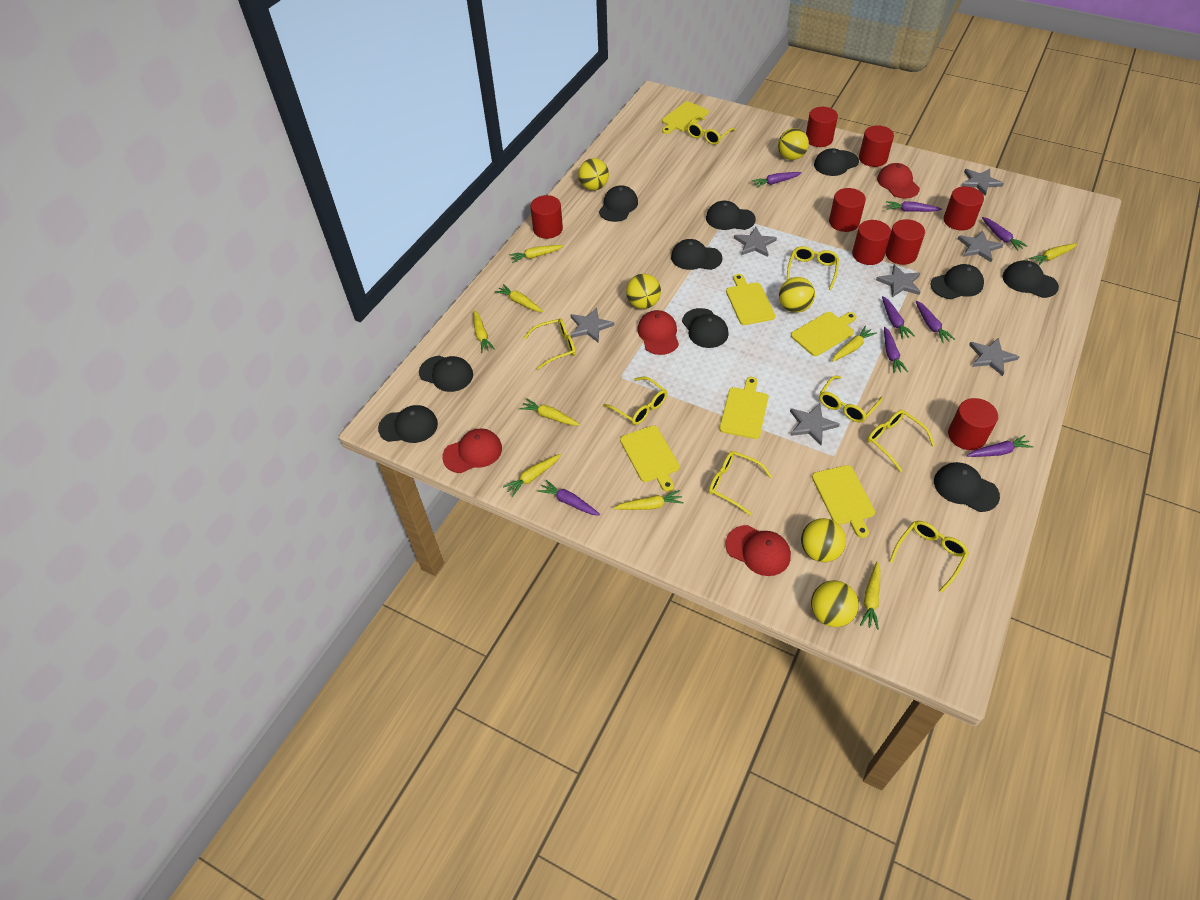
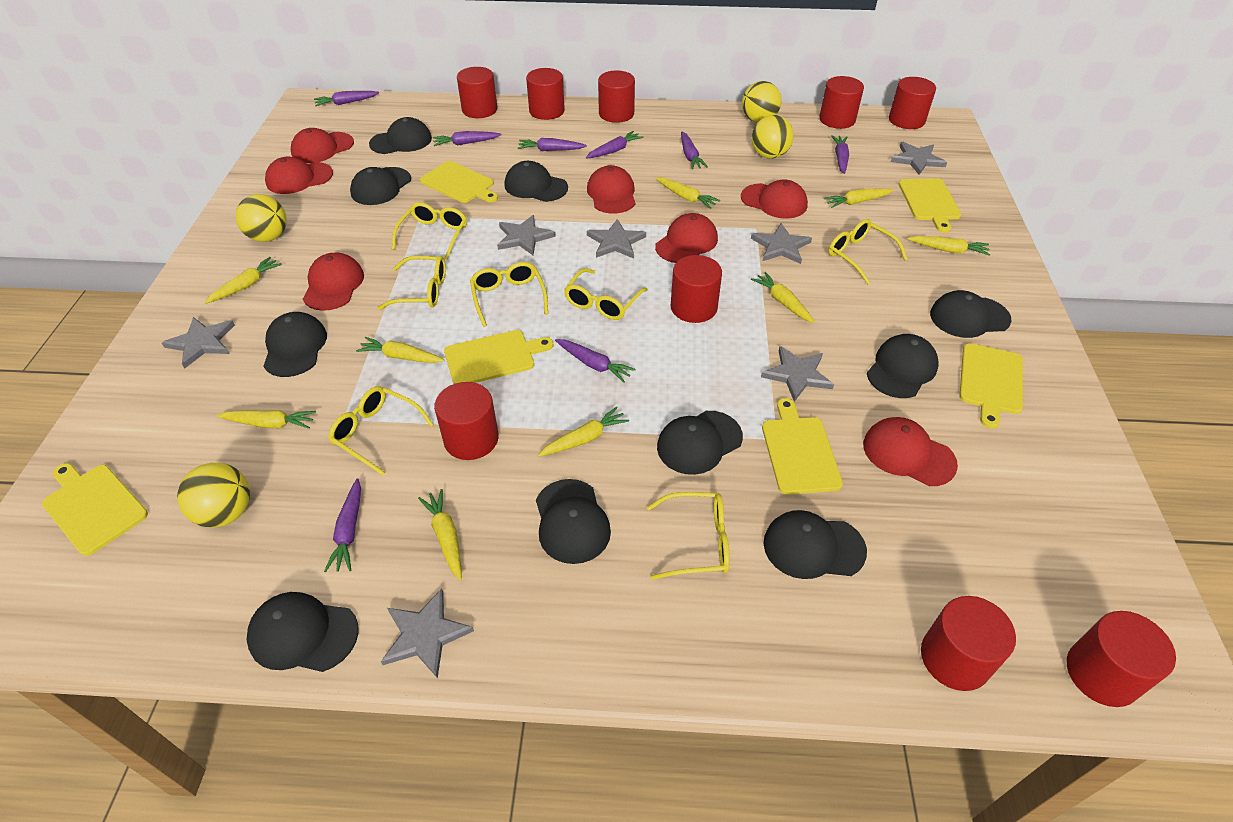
red cap: [442,428,502,473] [637,310,679,355] [725,525,791,576] [877,163,920,198] = 4 -> [265,157,333,194] [291,128,354,163] [303,253,364,311] [587,165,636,214] [655,213,718,263] [741,179,808,219] [863,417,958,486] = 7
red cylinder: [530,195,563,239] [806,107,838,147] [829,188,866,232] [852,220,891,265] [859,125,894,167] [885,219,925,265] [943,186,984,231] [948,398,998,450] = 8 -> [434,382,499,460] [457,67,497,118] [526,68,565,120] [598,71,635,123] [671,255,722,323] [819,76,864,129] [889,77,936,129] [921,596,1016,691] [1067,611,1176,707] = 9
yellow ball: [578,158,609,190] [626,274,661,309] [778,128,809,160] [779,277,815,313] [801,518,846,562] [811,580,859,627] = 6 -> [177,463,250,528] [236,194,287,242] [742,81,781,123] [752,115,794,159] = 4
yellow glasses: [524,318,576,370] [603,377,667,425] [687,116,735,145] [709,451,772,515] [787,246,839,290] [819,376,883,422] [867,410,935,472] [890,521,969,592] = 8 -> [328,386,434,476] [377,255,446,310] [392,202,467,260] [470,262,548,327] [564,268,648,320] [647,492,730,580] [828,219,908,284] = 7

